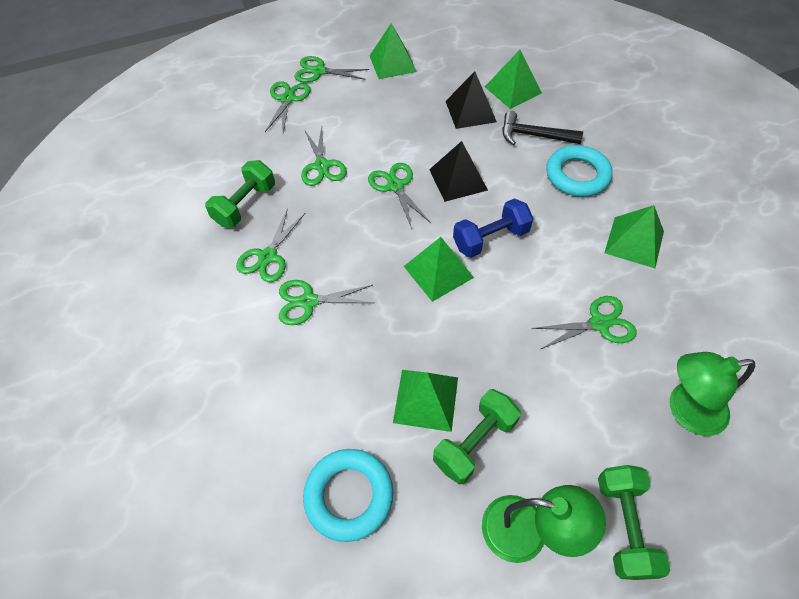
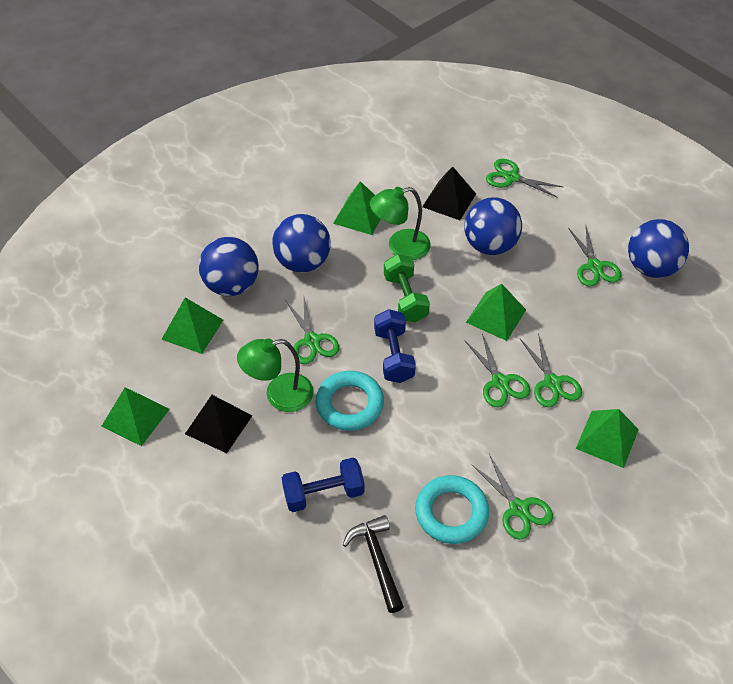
blue ball: none = 0 -> [199,237,259,296] [272,214,331,273] [464,197,522,255] [628,219,689,278] = 4
blue dumbbell: [453,198,533,258] = 1 -> [282,458,365,512] [374,309,416,383] = 2
green dumbbell: [205,160,275,227] [433,389,521,484] [598,465,671,580] = 3 -> [384,254,430,322] = 1
green scissors: [236,208,306,282] [265,81,310,132] [279,280,374,325] [294,56,369,83] [301,127,347,186] [368,163,430,229] [531,296,636,349] = 7 -> [285,298,339,364] [464,333,530,407] [471,454,553,540] [486,159,563,198] [520,333,582,407] [568,226,621,287] = 6

